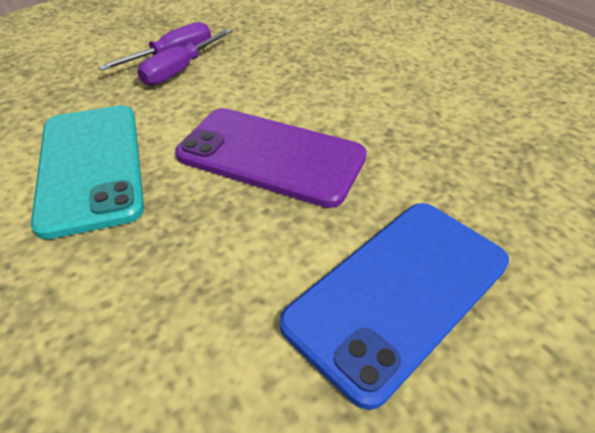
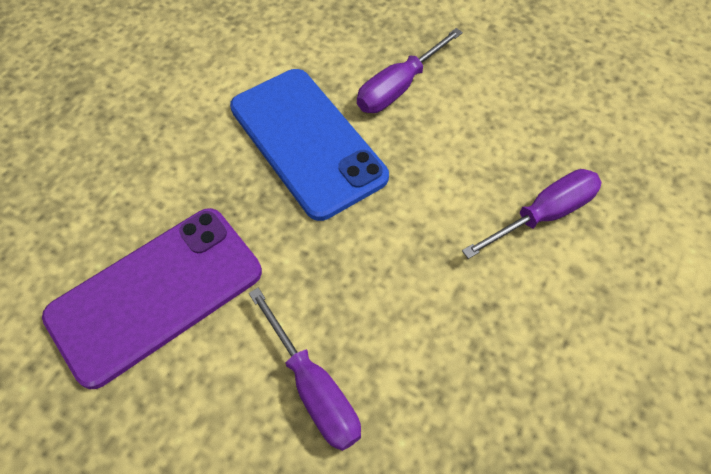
purple screwdriver: [98,22,211,71] [137,29,232,86] = 2 -> [249,288,361,451] [357,28,463,113] [462,169,602,259] = 3
turquoise phone: [31,105,144,239] = 1 -> none = 0

